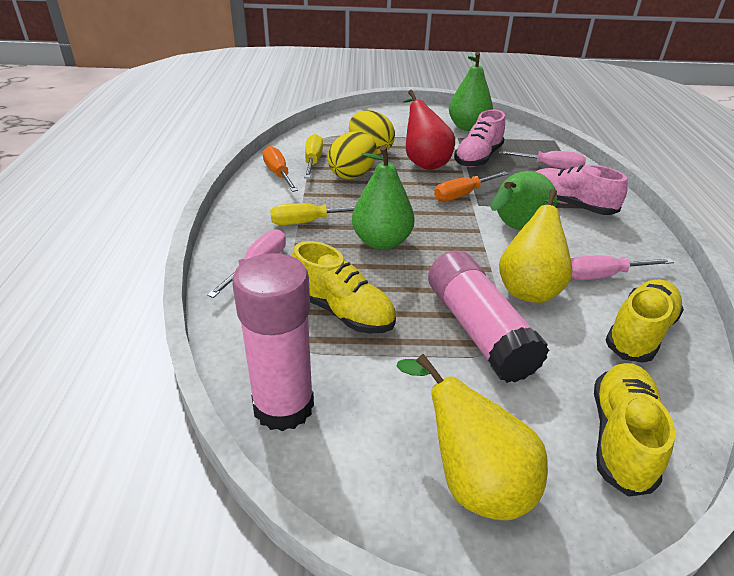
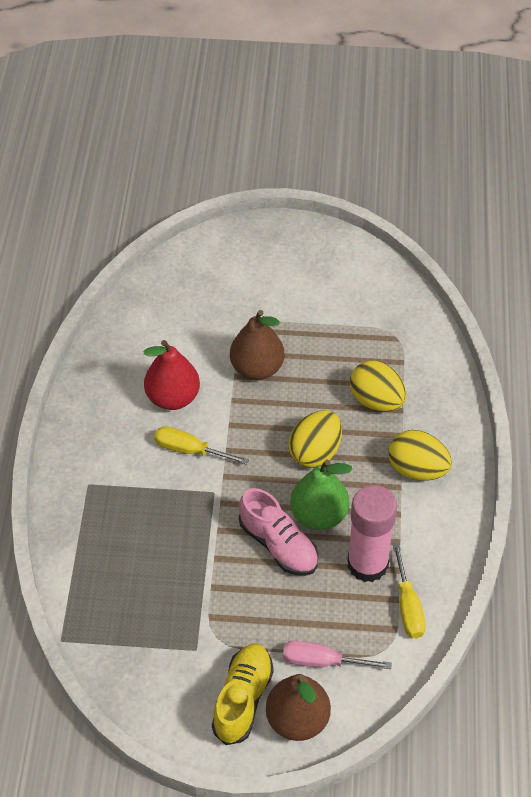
brown pear: none = 0 -> [230,310,284,380] [266,674,331,741] = 2
green pear: [352,145,415,250] [449,52,493,131] [490,171,557,230] = 3 -> [290,460,353,530] = 1
orange screwdriver: [263,146,298,192] [434,171,509,202] = 2 -> none = 0
pink glue stick: [232,253,314,432] [428,250,549,383] = 2 -> [347,485,397,582] = 1
pink screwdriver: [207,229,286,298] [499,150,586,169] [571,255,674,280] = 3 -> [283,641,392,669] = 1
pink shoe: [454,110,505,167] [536,165,628,215] = 2 -> [239,488,318,576] = 1
yellow egg: [327,131,377,179] [349,110,395,155] = 2 -> [288,410,342,468] [350,361,406,412] [388,430,452,481] = 3
yellow pear: [396,354,548,521] [499,189,572,303] = 2 -> none = 0
yellow shoe: [292,241,396,333] [594,363,675,497] [605,279,684,363] = 3 -> [212,644,274,745] = 1

